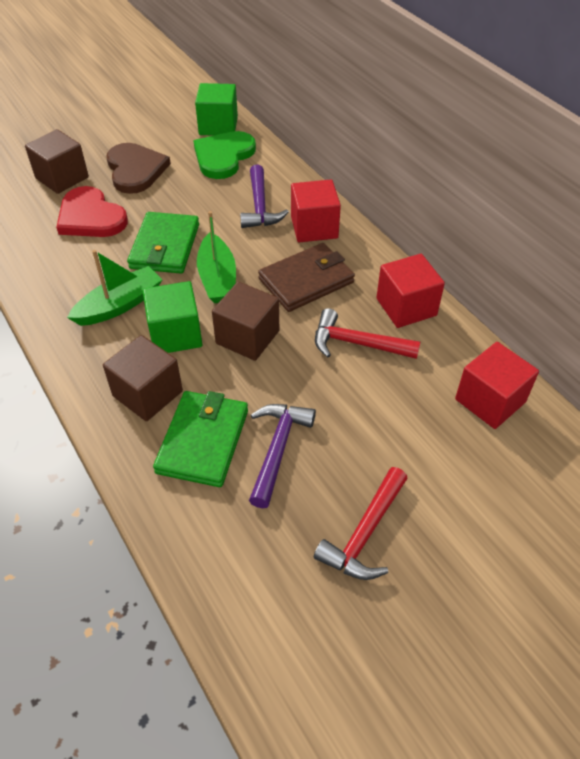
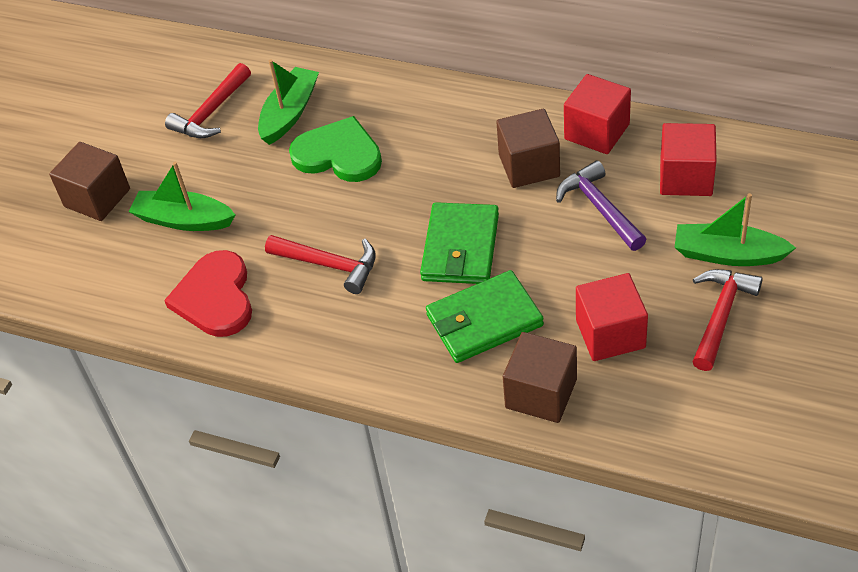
brown heart: [106,143,171,194] = 1 -> none = 0
brown wallet: [258,243,355,312] = 1 -> none = 0
green boat: [67,250,162,326] [197,211,236,303] = 2 -> [128,162,235,231] [258,59,319,145] [674,193,796,266] = 3
green cube: [143,281,202,353] [195,83,238,135] = 2 -> none = 0
purple hammer: [240,165,289,228] [249,404,316,508] = 2 -> [556,161,647,251] = 1
red hammer: [314,467,408,580] [315,308,420,359] = 2 -> [165,63,251,138] [265,235,376,294] [692,269,763,371] = 3

